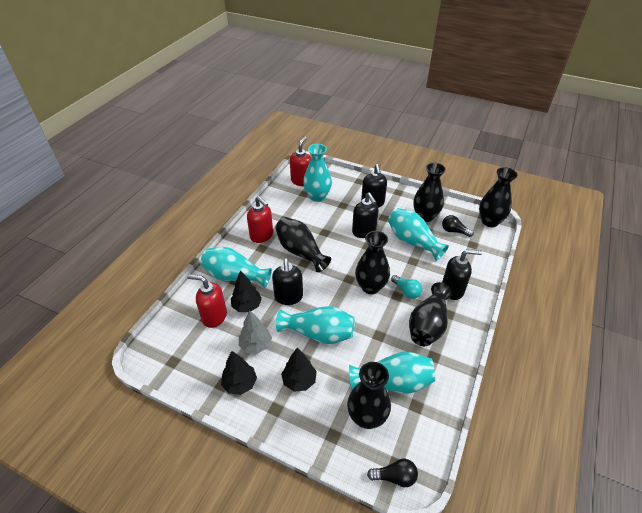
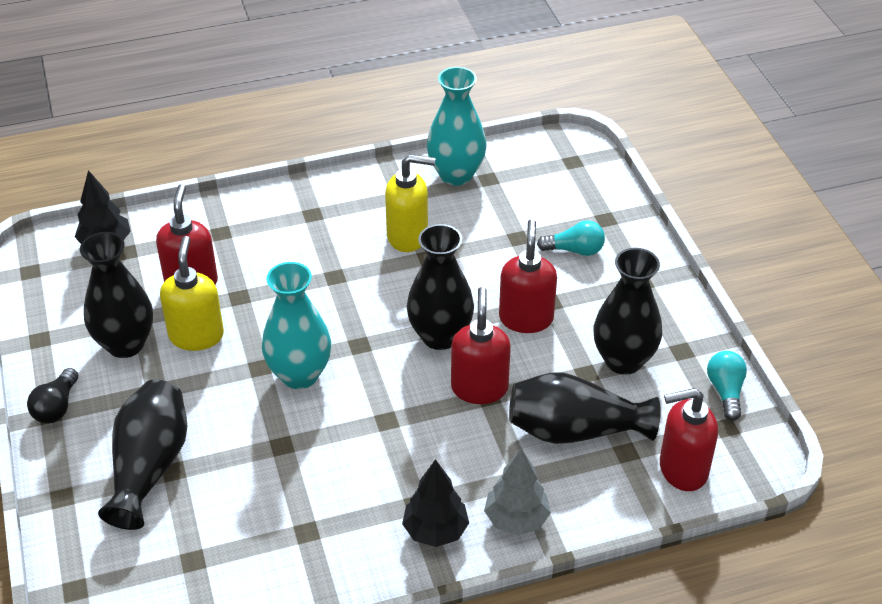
black light bulb: [367,459,418,487] [442,215,474,237] = 2 -> [27,368,78,423] = 1
black soap dispenser: [272,259,303,305] [352,192,379,238] [361,164,387,208] [442,249,482,300] = 4 -> none = 0
black tree: [221,351,257,395] [231,270,262,312] [281,348,317,392] = 3 -> [75,170,131,244] [402,459,469,547] = 2
black vase: [275,217,331,272] [347,362,391,429] [355,231,390,294] [409,282,453,346] [413,163,446,222] [479,167,517,227] = 6 -> [80,232,153,358] [98,380,187,530] [407,224,474,350] [509,373,661,444] [594,248,662,375] = 5
red soap dispenser: [188,274,227,328] [247,196,273,243] [290,137,311,186] = 3 -> [156,184,218,285] [451,287,511,404] [499,219,557,333] [660,388,718,491] = 4
turquoise light bulb: [391,275,422,299] = 1 -> [537,220,605,256] [707,351,747,421] = 2
turquoise vase: [200,247,272,288] [276,306,355,344] [303,144,332,202] [349,352,435,394] [388,208,449,261] = 5 -> [262,262,331,389] [427,67,486,186] = 2
yellow soap dispenser: none = 0 -> [160,236,224,351] [385,154,435,252] = 2

